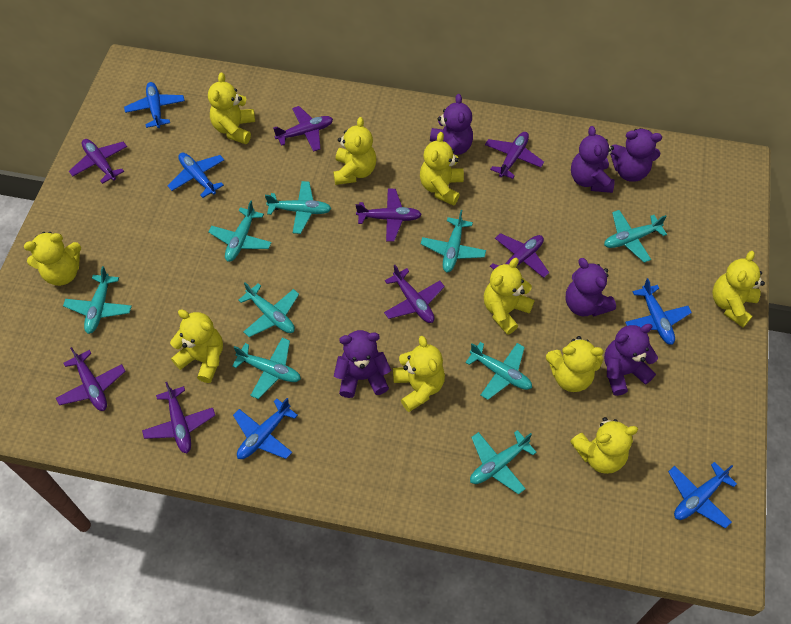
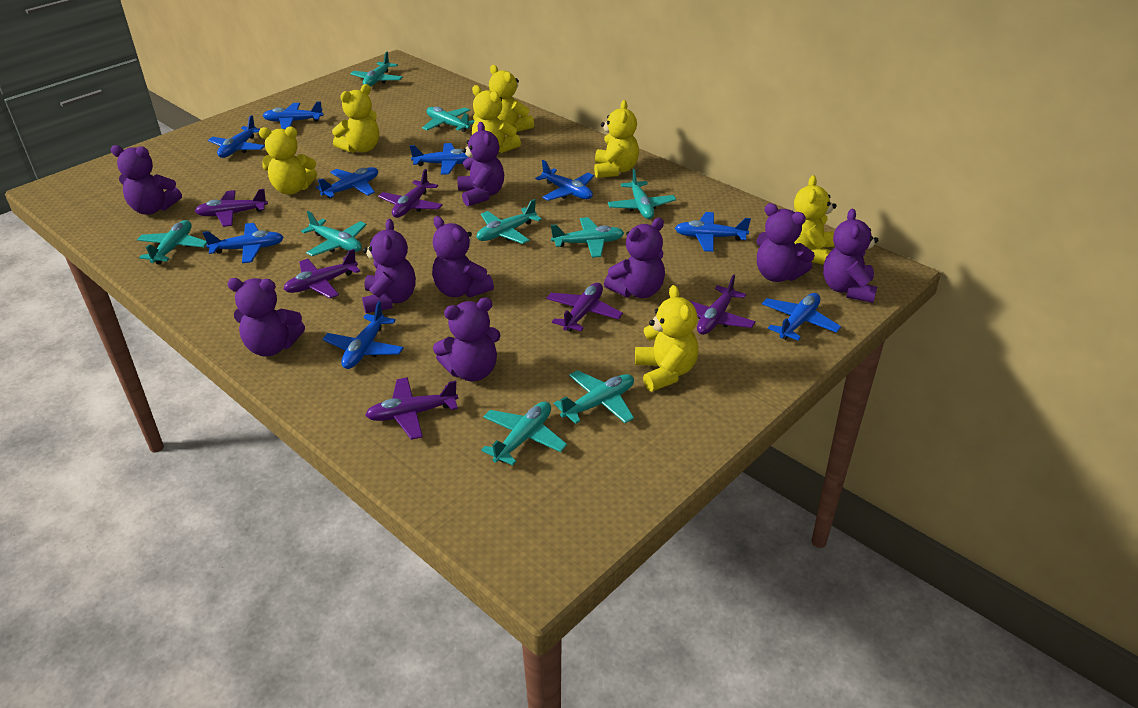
blue plane: [124,82,185,128] [168,153,224,198] [233,398,298,459] [625,278,692,345] [668,462,737,528] = 5 -> [203,223,284,263] [208,115,265,158] [263,101,324,129] [316,167,378,199] [323,301,404,369] [410,143,468,175] [535,160,594,201] [675,212,751,252] [762,293,841,340] = 9
purple plane: [56,347,125,411] [69,139,127,184] [142,382,215,453] [273,106,333,152] [356,189,422,242] [384,265,445,323] [485,132,544,179] [490,233,549,278] = 8 -> [195,189,268,227] [284,249,360,298] [365,377,458,440] [378,169,443,218] [546,283,623,332] [688,274,756,335] = 6
purple teddy bear: [334,330,391,398] [430,94,473,155] [565,258,616,316] [571,126,615,193] [604,324,658,396] [610,128,662,182] = 6 -> [111,145,182,215] [227,278,305,357] [362,219,416,313] [432,216,494,298] [433,297,501,381] [458,122,504,206] [604,218,665,298] [757,203,815,282] [823,209,878,303] = 9
yellow teddy bear: [24,232,81,286] [170,309,223,383] [208,73,255,144] [333,117,376,185] [393,336,445,412] [420,132,464,206] [484,258,534,335] [546,336,604,392] [570,417,638,474] [712,251,765,327] = 10 -> [259,127,317,195] [332,84,379,153] [472,85,521,153] [489,65,534,132] [594,100,639,178] [635,285,698,391] [794,175,837,265] = 7

